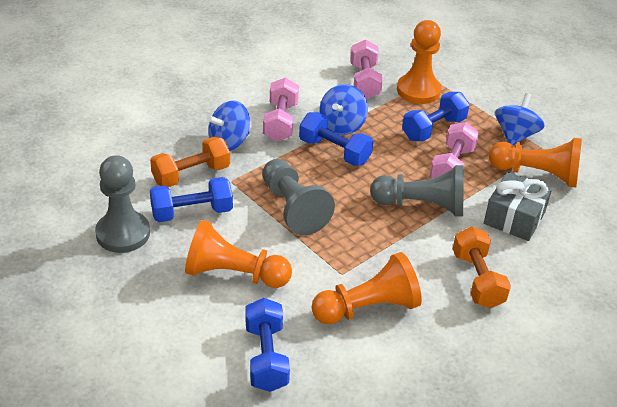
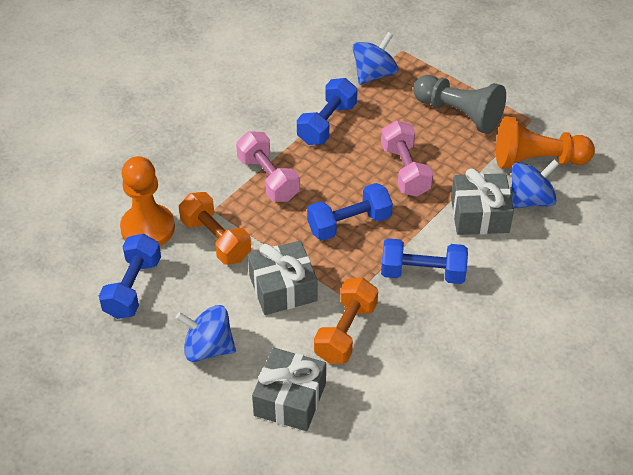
grey gift: [484,172,552,241] = 1 -> [248,241,317,315] [252,348,326,431] [451,168,514,235] = 3
grey pawn: [95,155,150,253] [262,159,335,235] [370,165,464,217] = 3 -> [413,75,506,134] = 1
orange pawn: [185,220,292,288] [312,252,422,324] [397,20,441,104] [489,138,582,187] = 4 -> [120,156,175,246] [496,116,595,169] = 2
pink dumbbell: [263,78,299,141] [351,40,383,99] [430,122,479,178] = 3 -> [236,131,300,202] [381,121,433,196] = 2

